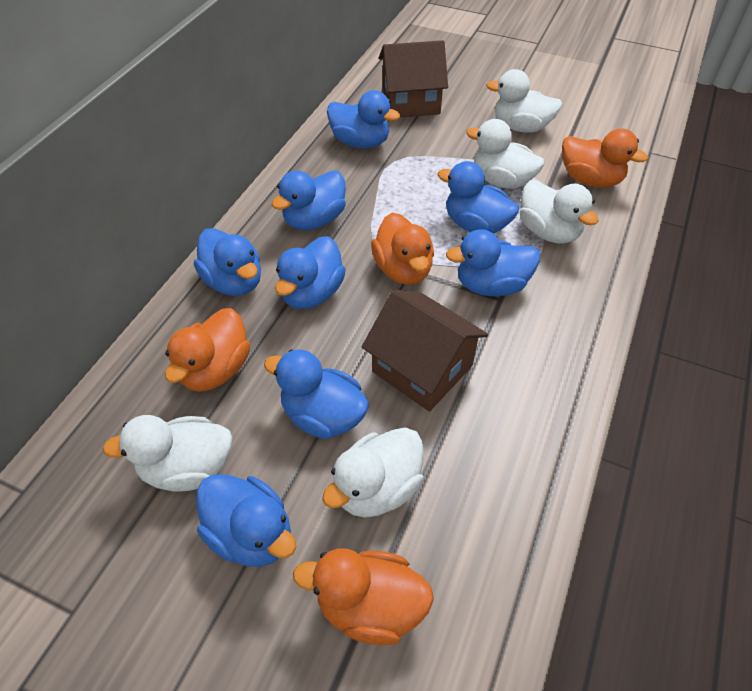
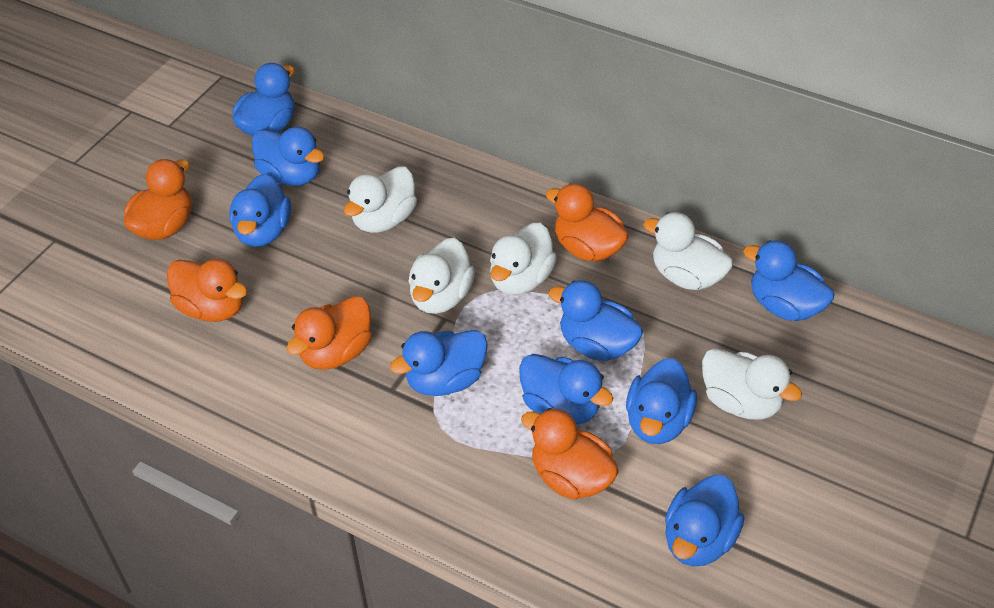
blue duck: [194,228,261,296] [197,474,296,567] [264,350,369,439] [272,170,346,230] [275,236,346,309] [327,90,400,148] [437,161,519,233] [446,229,540,296] = 8 -> [229,174,291,247] [233,63,295,136] [252,127,324,186] [390,330,488,396] [519,354,613,425] [548,280,643,361] [626,358,697,444] [665,475,745,567] [743,240,835,321] = 9
brown house: [362,290,488,412] [379,40,448,117] = 2 -> none = 0
orange duck: [165,308,250,392] [293,548,434,645] [371,213,434,285] [562,128,648,188] = 4 -> [124,159,192,240] [167,259,247,322] [286,296,372,370] [521,408,619,500] [546,184,629,262] = 5

